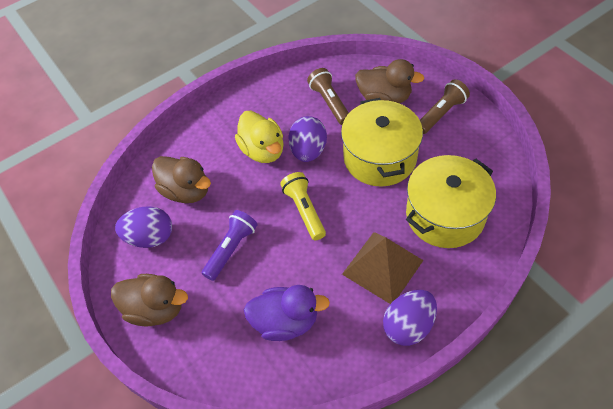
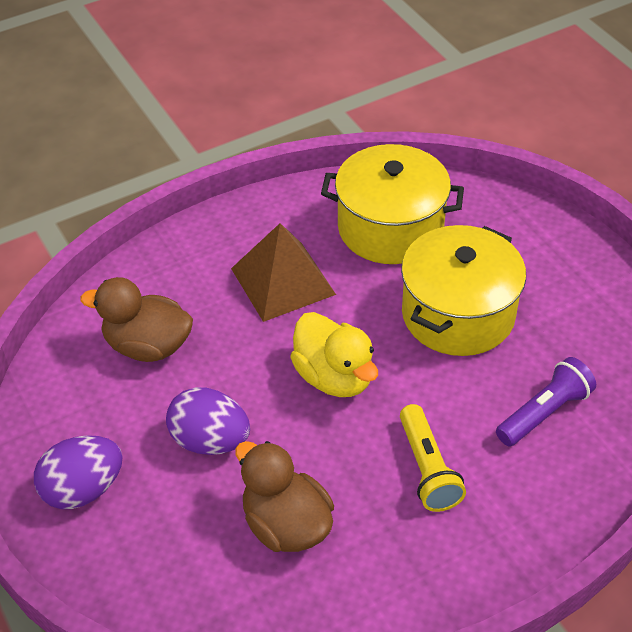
brown duck: [111,274,188,327] [152,156,211,203] [355,59,424,104] = 3 -> [80,277,193,362] [235,441,334,552] = 2
brown flashlight: [307,68,349,125] [420,79,470,134] = 2 -> none = 0
purple duck: [244,285,330,341] = 1 -> none = 0
purple egg: [115,206,172,248] [288,116,327,162] [383,290,437,346] = 3 -> [34,435,123,509] [166,387,250,455] = 2

